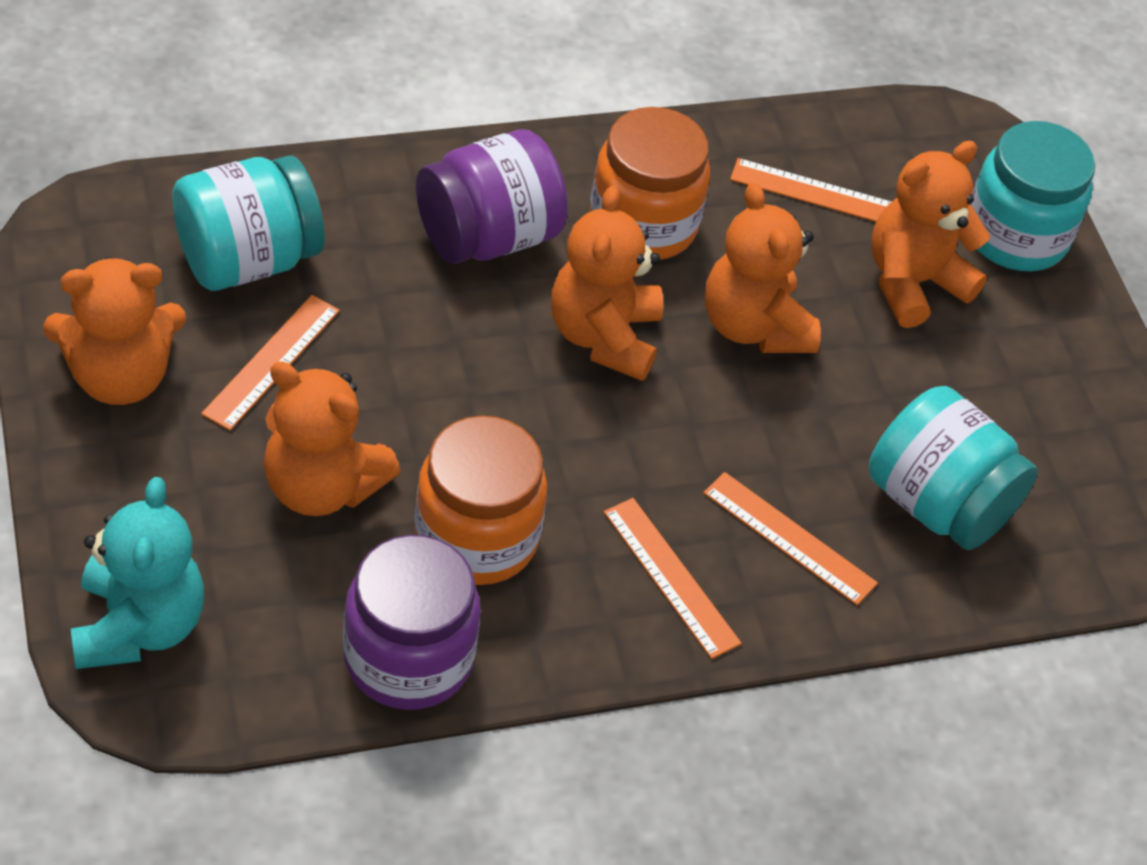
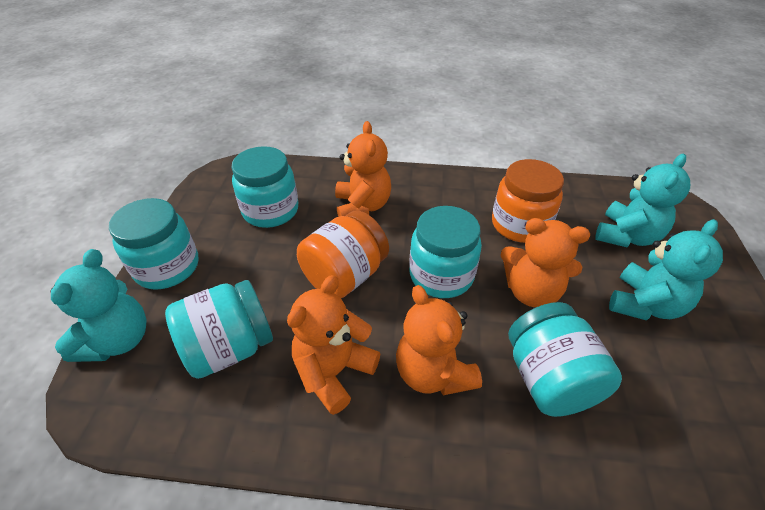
orange ruler: [201,295,340,431] [604,498,742,659] [703,472,878,605] [730,158,891,222] = 4 -> none = 0
orange teddy bear: [43,257,186,405] [264,361,401,516] [551,185,664,381] [705,183,821,353] [871,141,990,328] = 5 -> [287,275,380,415] [335,121,391,217] [396,285,482,395] [501,218,590,307] = 4
purple jar: [343,535,481,710] [416,129,568,264] = 2 -> none = 0
turquoise jar: [172,156,324,291] [869,386,1038,550] [971,121,1095,271] = 3 -> [109,198,199,290] [165,280,273,379] [231,146,298,228] [409,206,482,298] [508,302,622,417] = 5
turquoise teddy bear: [71,477,204,669] = 1 -> [50,249,147,362] [595,154,690,247] [609,219,723,320] = 3

